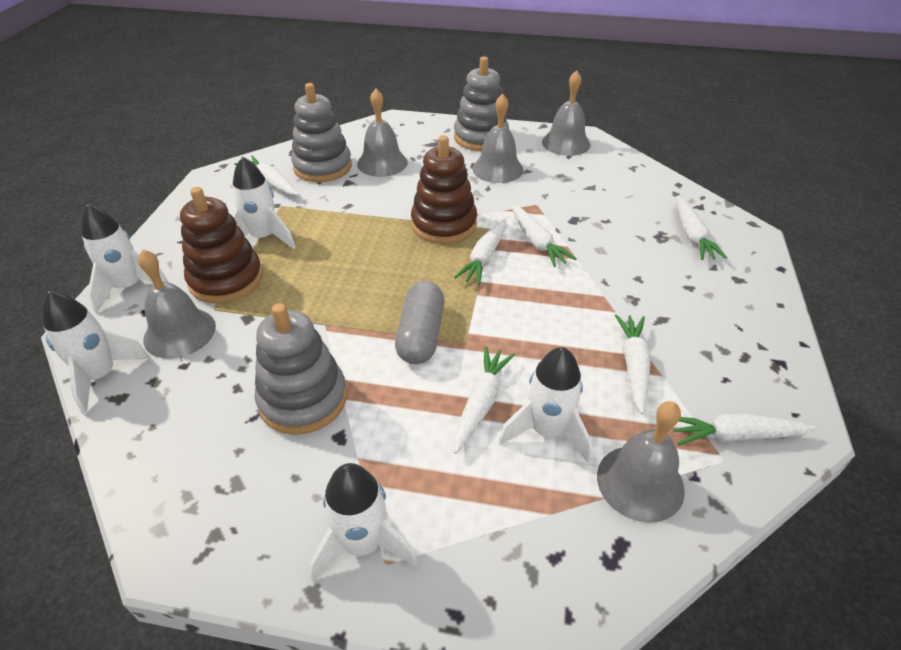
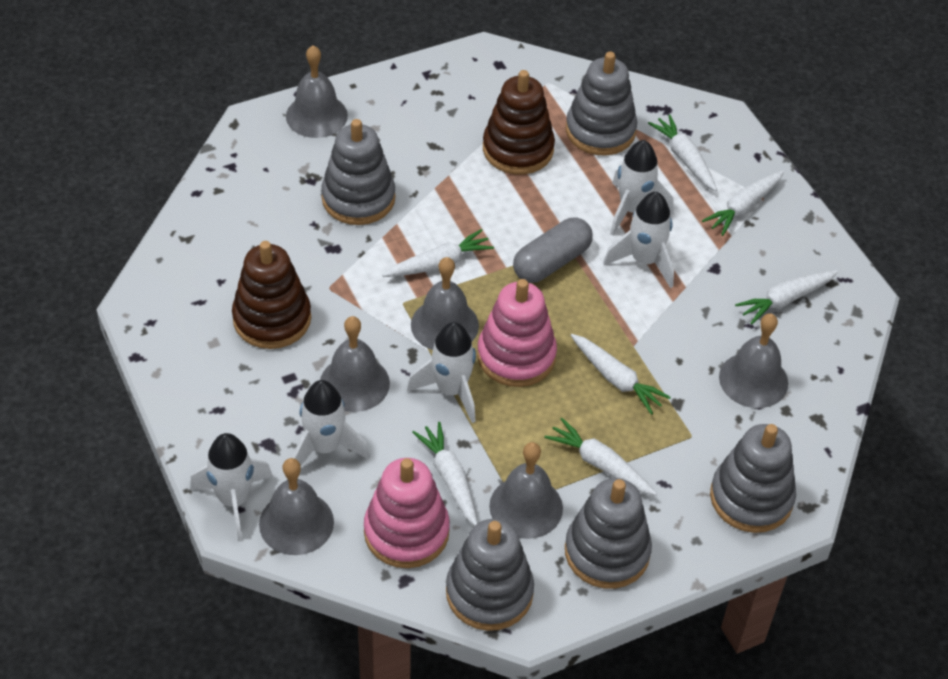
grey bell: [138,249,216,359] [357,89,408,177] [472,94,524,183] [542,70,591,156] [597,401,685,523] = 5 -> [259,458,334,555] [286,45,348,138] [320,316,390,412] [411,257,479,350] [489,442,563,539] [719,313,788,408] = 6
grey stacking toy: [255,303,347,435] [291,83,352,182] [454,57,509,151] = 3 -> [321,119,395,225] [446,519,534,631] [565,478,652,589] [566,52,637,155] [710,424,796,533] = 5
pink stacking toy: none = 0 -> [364,458,450,568] [477,279,557,387] = 2

